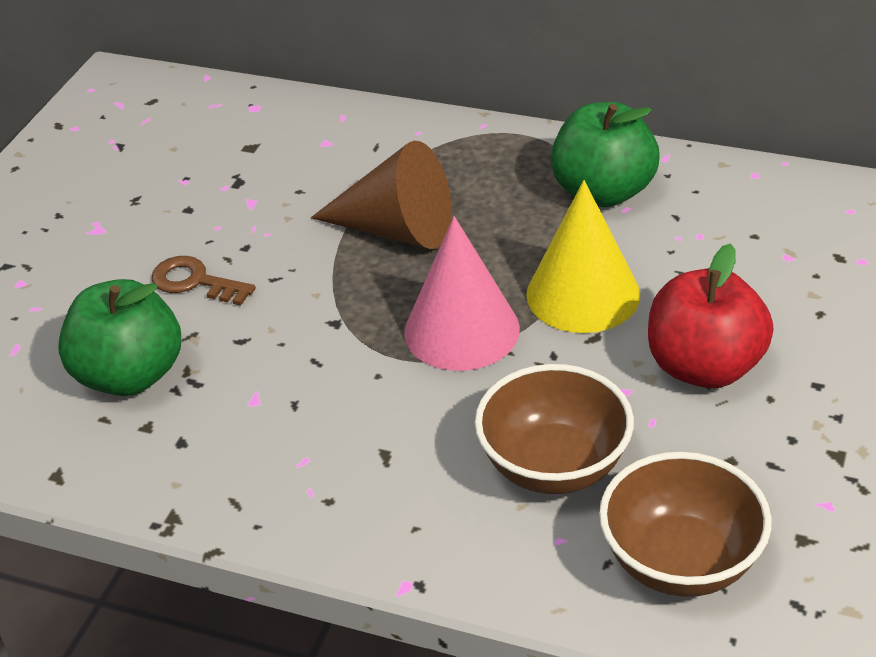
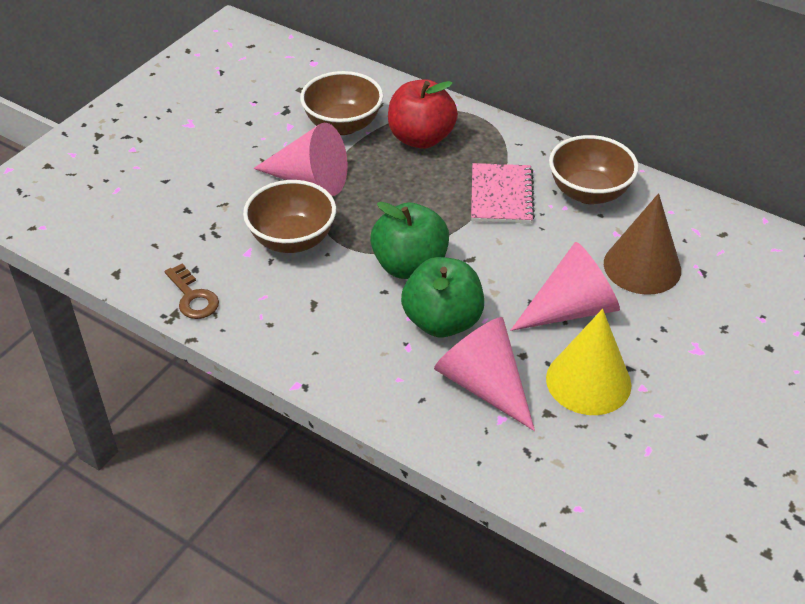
brown bowl: [475,364,634,494] [599,452,772,597] = 2 -> [243,180,336,253] [300,71,383,135] [549,135,639,204] = 3
pink cone: [404,216,520,371] = 1 -> [253,123,348,196] [434,317,535,431] [510,242,620,331] = 3
pink notebook: none = 0 -> [471,163,535,224] = 1

